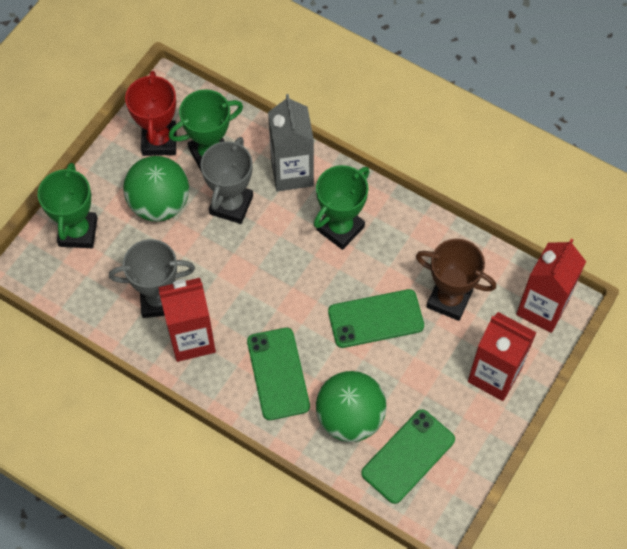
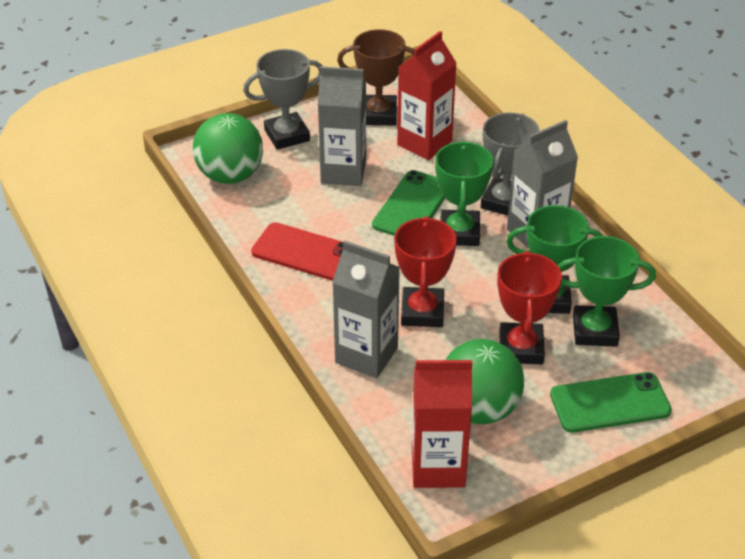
green phone: [247,328,310,420] [328,289,424,348] [361,409,455,504] = 3 -> [372,170,445,236] [550,372,672,433] = 2
grey carton: [268,94,314,192] = 1 -> [318,66,366,186] [332,240,400,378] [507,120,578,249] = 3
red carton: [158,278,216,362] [468,312,537,401] [516,238,586,333] = 3 -> [397,31,457,160] [412,360,472,488] = 2
red phone: none = 0 -> [251,222,343,281] = 1
red trophy: [125,71,177,156] = 1 -> [394,216,457,327] [497,251,562,364] = 2

